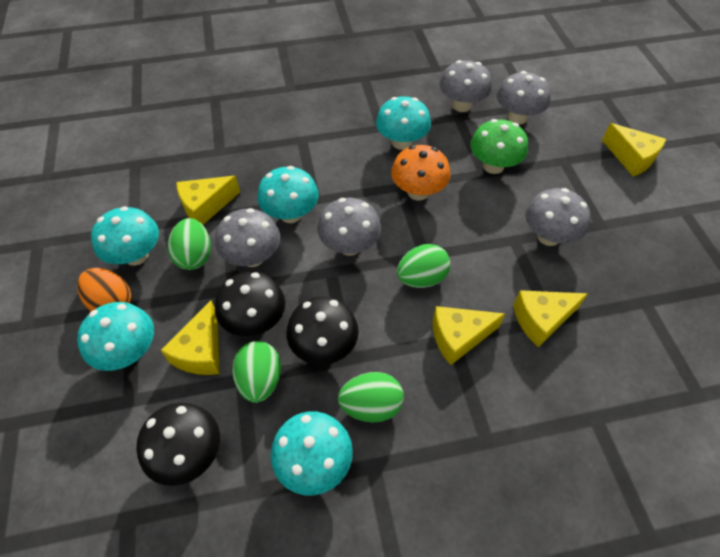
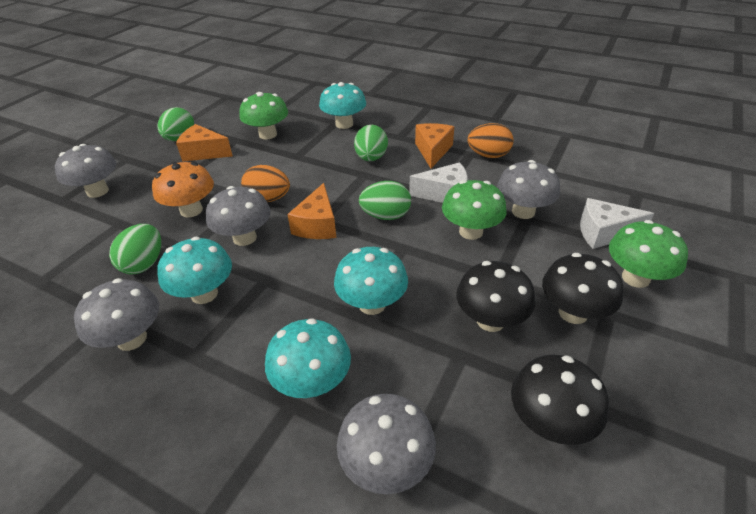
green mushroom: [470,119,528,174] = 1 -> [239,92,288,139] [442,180,507,240] [609,220,688,288] = 3
orange cheese: none = 0 -> [176,124,233,162] [287,183,337,239] [415,123,454,168] = 3
orange egg: [77,268,131,311] = 1 -> [241,165,290,202] [467,123,514,158] = 2
turquoise mushroom: [77,302,154,371] [91,206,159,266] [257,166,319,223] [271,411,353,495] [376,96,431,150] = 5 -> [157,237,232,304] [265,318,351,398] [319,82,366,129] [334,247,408,315] = 4
white cheese: none = 0 -> [409,162,468,203] [580,198,654,249] = 2
yellow cheese: [161,300,220,375] [176,176,240,225] [433,306,505,365] [513,290,588,347] [602,123,666,176] = 5 -> none = 0

